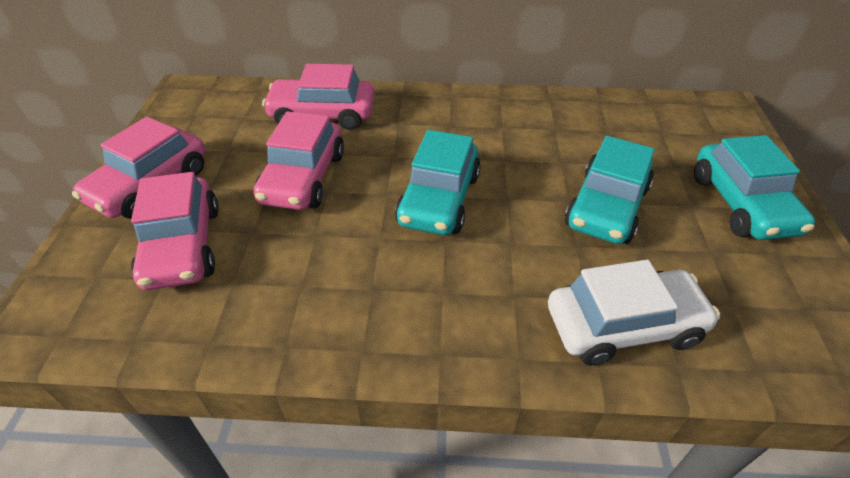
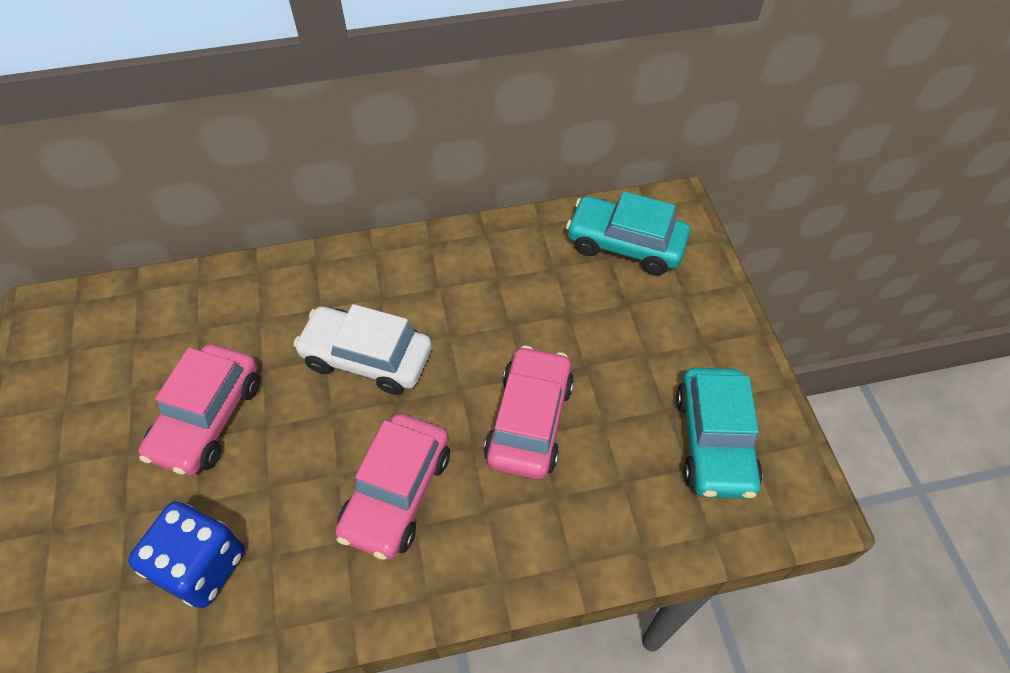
blue dice: none = 0 -> [128,501,245,608] = 1
pink car: [72,116,205,219] [131,172,219,290] [254,111,344,210] [262,64,375,130] = 4 -> [139,344,260,476] [335,414,450,560] [484,346,574,479] = 3
turquoise car: [395,130,481,235] [565,136,654,244] [694,135,815,240] = 3 -> [566,191,690,275] [676,368,763,499] = 2

